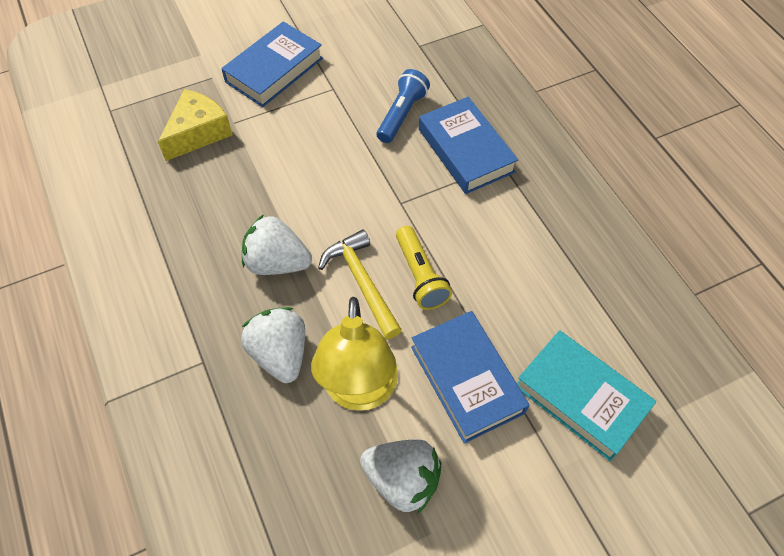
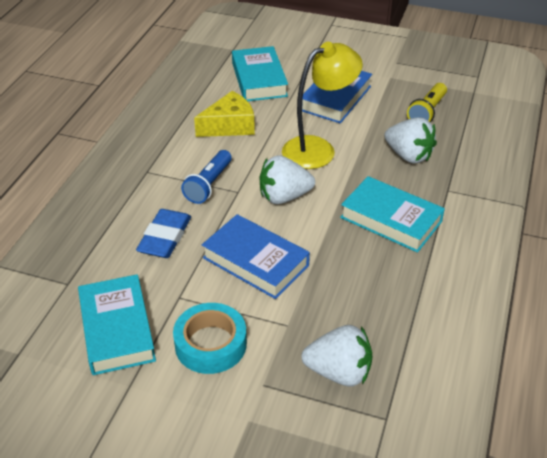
blue book: [221,21,323,107] [411,311,529,444] [419,97,518,194] = 3 -> [202,214,310,299] [302,71,372,124] = 2
blue eraser: none = 0 -> [136,209,191,258] = 1
turquoise book: [517,330,656,461] = 1 -> [78,274,156,375] [232,46,288,101] [340,176,445,253] = 3
turquoise tape: none = 0 -> [173,303,247,374] = 1
yellow hammer: [318,230,402,339] = 1 -> none = 0

